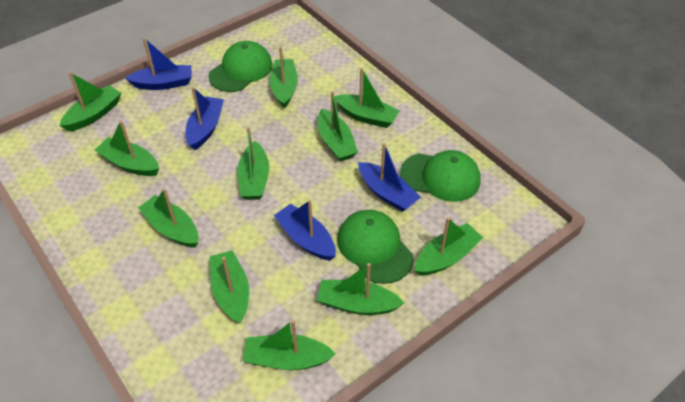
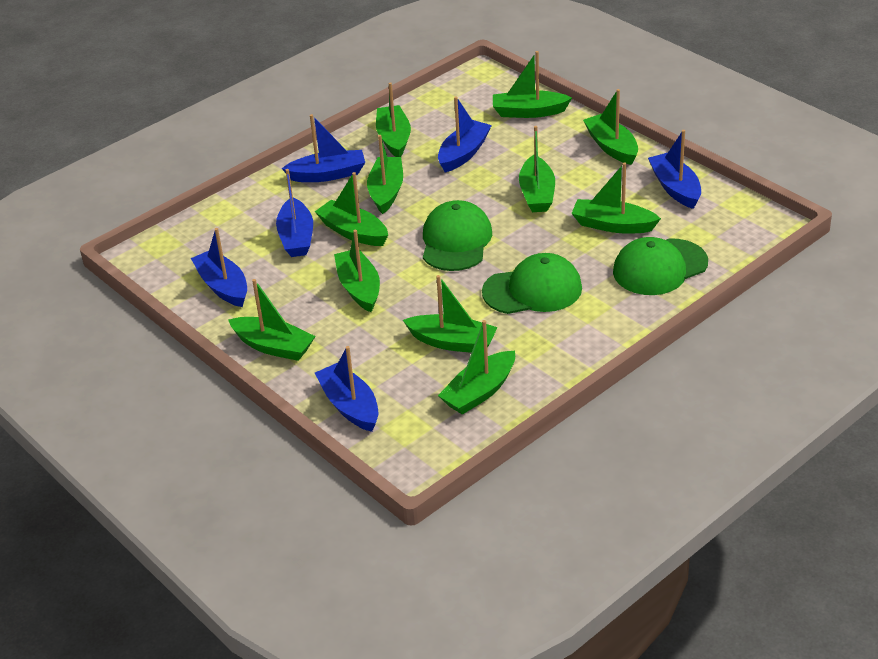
blue boat: [125,38,192,90] [186,87,224,150] [274,200,336,260] [358,143,421,212] = 4 -> [191,228,247,307] [276,169,313,257] [282,114,365,182] [315,346,378,432] [438,97,492,172] [648,130,701,209] = 6

